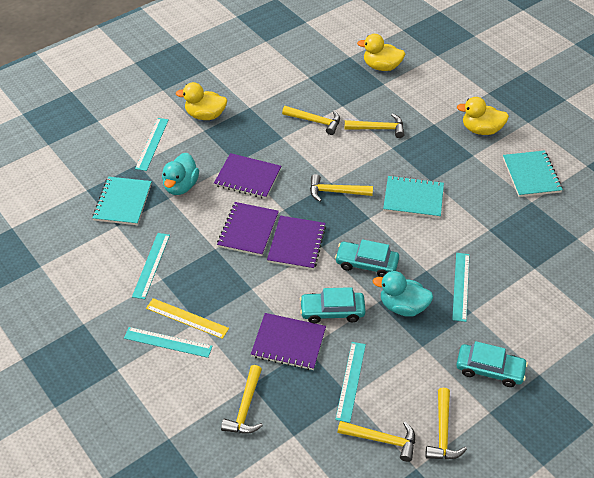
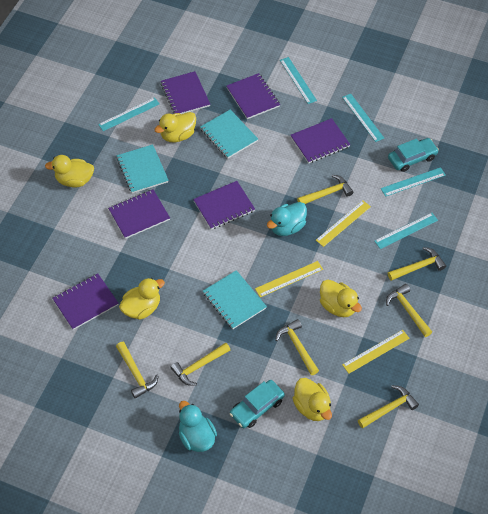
purple notebook: [214,153,281,199] [217,202,279,256] [251,313,326,370] [267,216,326,270] = 4 -> [52,273,118,330] [108,190,170,239] [161,71,210,114] [193,181,255,230] [227,73,280,119] [291,118,350,164] = 6
turquoise car: [300,287,366,323] [335,239,399,277] [456,341,528,387] = 3 -> [230,380,285,428] [388,138,439,172] = 2
yellow duck: [176,82,227,120] [357,34,405,71] [457,97,509,135] = 3 -> [45,155,94,188] [119,278,165,320] [154,112,196,142] [292,378,332,421] [320,280,362,317] = 5
yellow hammer: [221,365,263,434] [282,106,340,135] [310,174,373,202] [338,421,415,462] [345,113,405,138] [425,388,467,459] = 6 -> [116,342,159,399] [170,343,230,386] [275,319,319,375] [297,175,353,204] [358,385,419,429] [386,284,432,337] [388,247,446,281] = 7
yellow ruler: [146,298,229,339] = 1 -> [255,261,323,297] [316,200,371,247] [342,330,410,374] = 3

